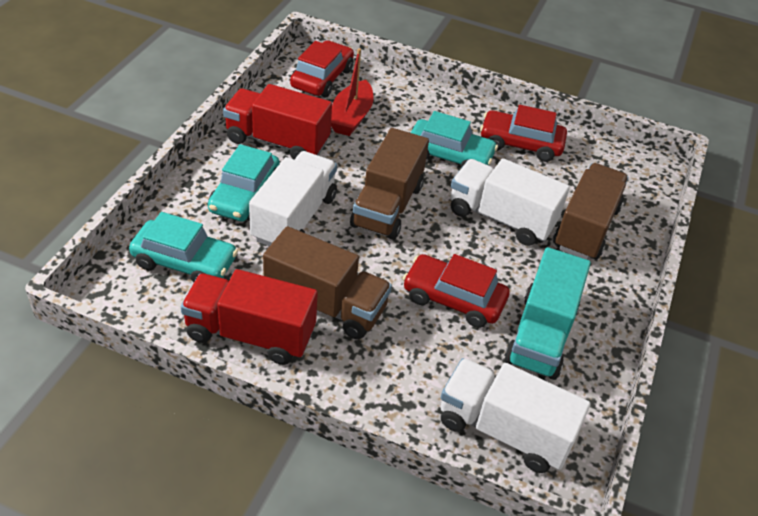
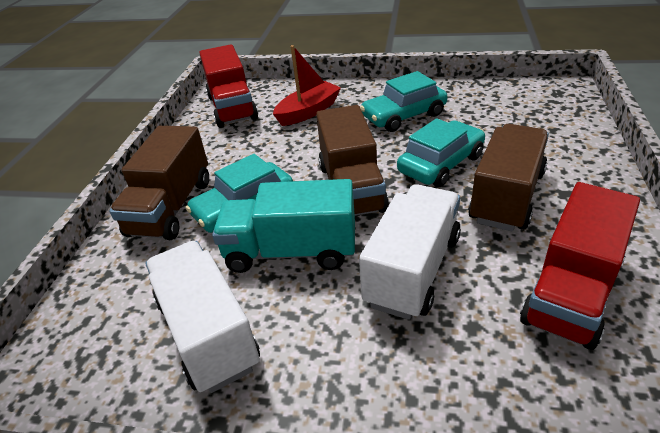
red car: [290,40,354,97] [403,254,510,328] [480,105,567,162] = 3 -> none = 0
white truck: [249,151,337,246] [440,358,590,473] [451,158,570,246] = 3 -> [145,241,260,393] [359,184,461,320] = 2

